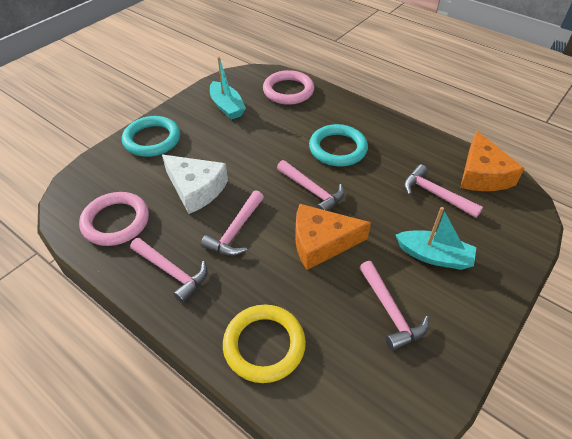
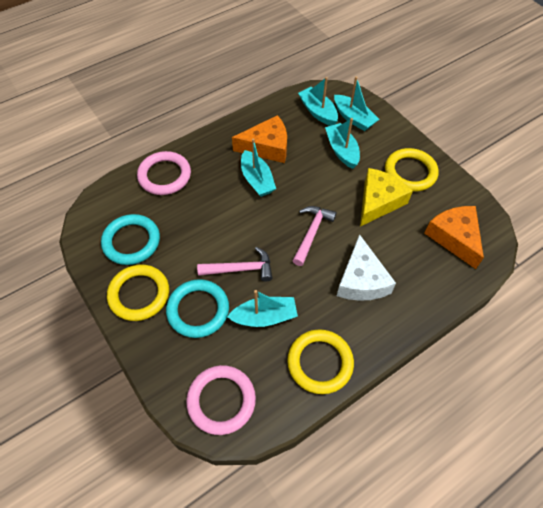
pink hammer: [130,238,208,303] [201,190,264,256] [277,160,345,211] [359,261,429,351] [404,164,483,218] = 5 -> [197,247,272,281] [293,206,337,266] = 2
turquoise boat: [210,57,246,120] [396,207,476,270] = 2 -> [227,290,298,327] [241,138,276,197] [298,77,338,126] [325,118,360,169] [334,76,379,131] = 5
yellow cheese: none = 0 -> [360,168,413,226] = 1
yellow ring: [223,304,306,383] = 1 -> [107,264,169,321] [287,329,354,394] [385,148,439,192] = 3

